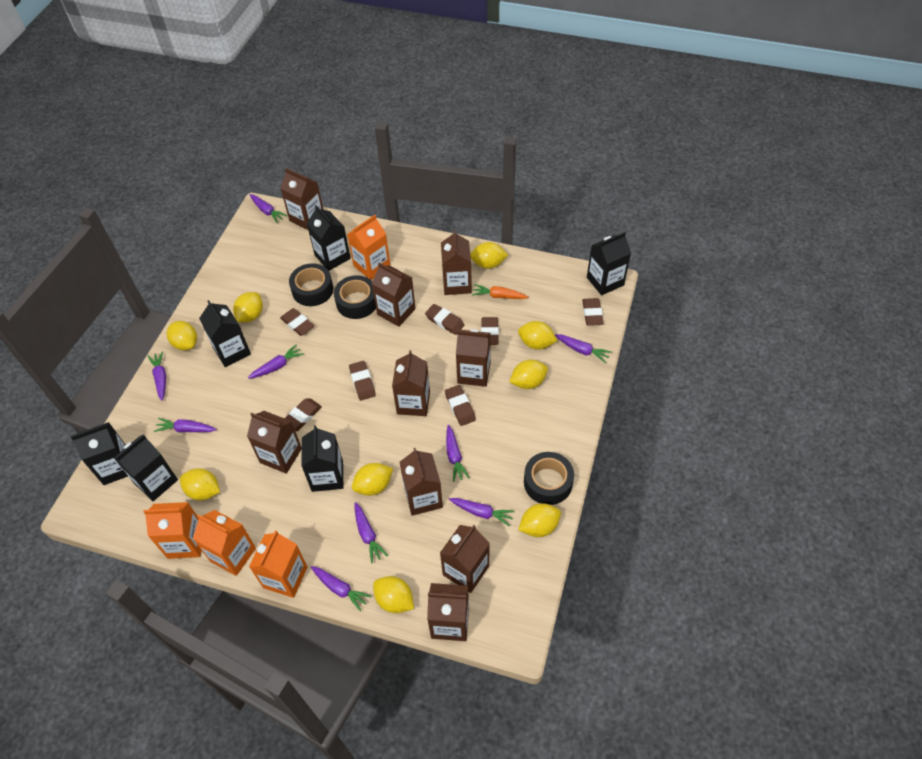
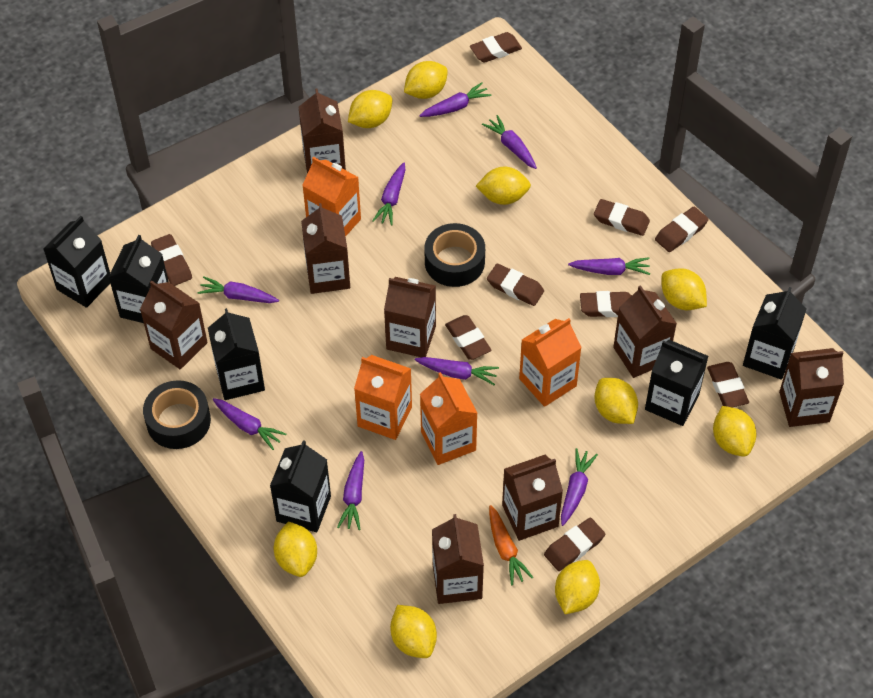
black tape: [289,263,333,306] [334,275,376,319] [524,452,574,505] = 3 -> [143,380,211,449] [424,223,485,287] = 2
brown carton: [247,411,302,474] [280,168,324,230] [372,263,416,327] [392,350,430,416] [400,448,443,516] [427,583,469,641] [440,525,490,593] [441,230,472,295] [456,329,491,387] = 9 -> [140,280,208,369] [299,88,346,174] [301,203,350,294] [384,277,436,357] [432,514,484,604] [502,455,563,541] [613,285,677,378] [779,348,844,427] = 8
brown eraser: [280,308,314,336] [285,398,322,431] [349,361,376,400] [425,304,464,335] [445,385,476,426] [481,317,499,345] [582,298,604,326] = 7 -> [151,234,192,286] [445,315,491,360] [470,32,522,63] [487,264,544,306] [544,517,605,571] [580,291,632,317] [594,199,650,236] [655,207,708,252] [707,362,749,408] = 9

